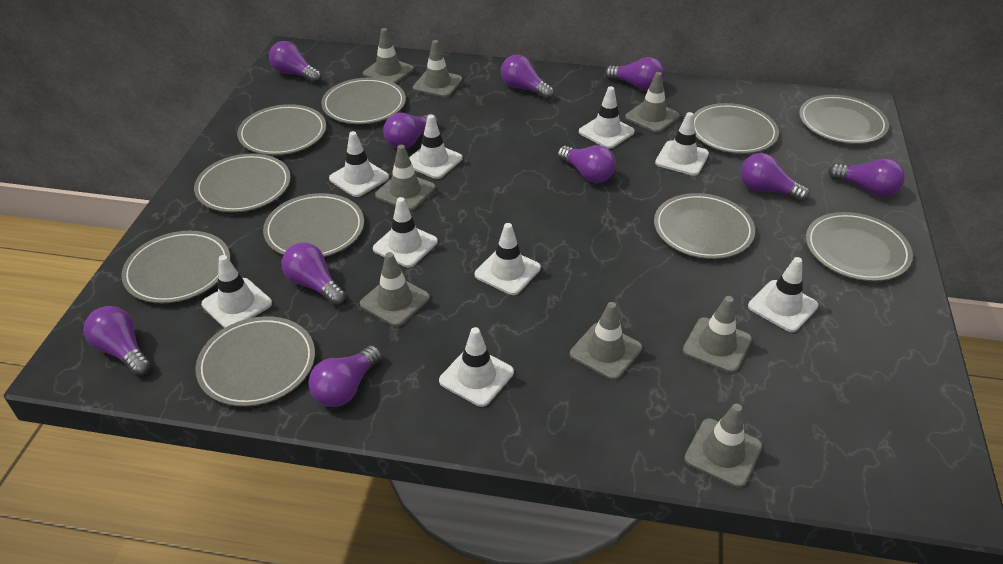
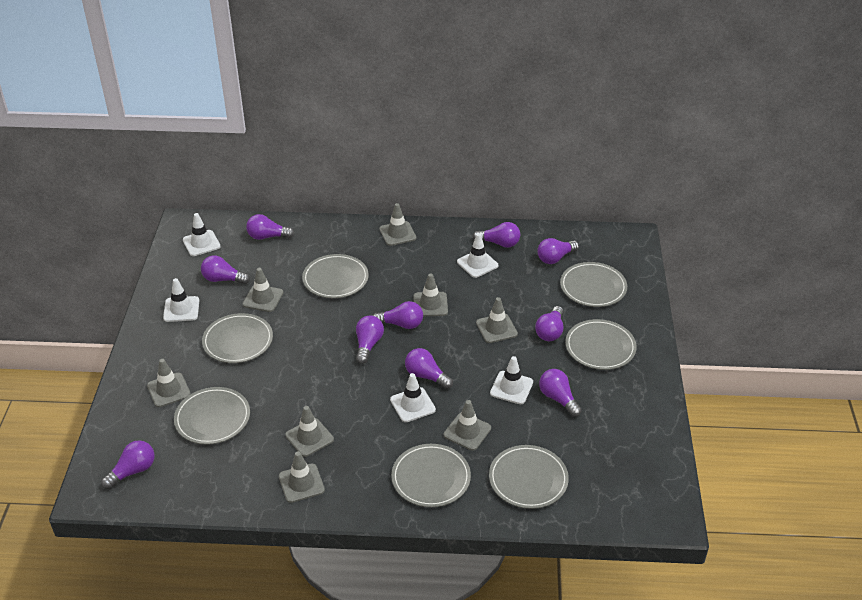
grey plate: [121,231,230,303] [194,154,291,212] [195,316,315,407] [237,104,326,155] [263,193,364,257] [321,78,406,124] [654,193,755,259] [693,103,779,154] [799,95,889,144] [806,212,913,281] = 10 -> [174,387,250,445] [202,313,273,363] [302,254,369,298] [391,444,471,507] [489,445,569,509] [560,262,627,307] [565,319,637,370] = 7
white traffic cone: [201,255,272,328] [329,131,389,197] [373,197,438,267] [409,115,462,179] [439,327,514,407] [475,223,541,295] [579,86,635,149] [655,112,709,176] [748,257,819,332] = 9 -> [163,278,199,322] [183,213,221,256] [390,373,436,422] [457,233,498,278] [490,356,533,404] = 5

